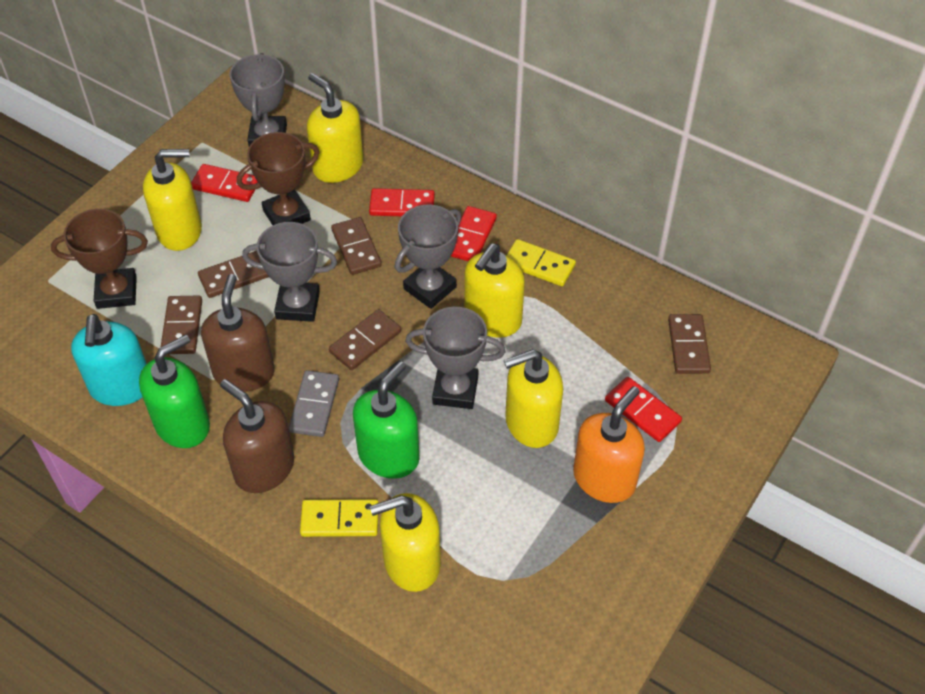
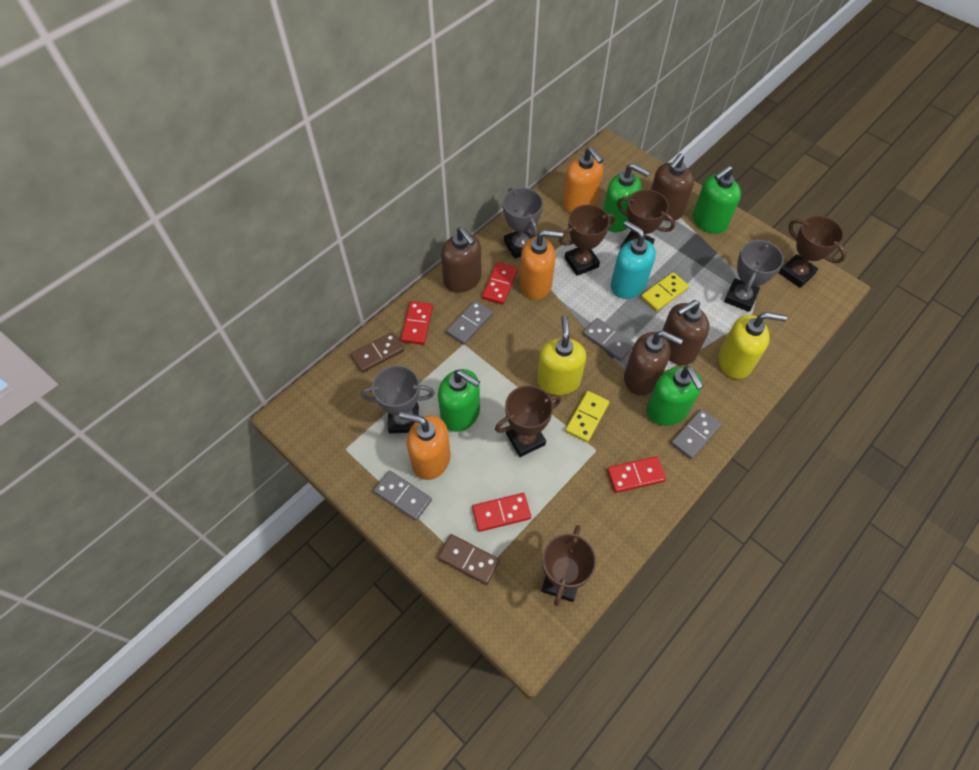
brown domino: [161,296,202,354] [198,251,269,298] [329,309,401,370] [331,217,382,275] [668,314,711,374] = 5 -> [351,332,404,373] [438,534,500,585] = 2
brown soap dispenser: [201,274,274,392] [220,379,294,493] = 2 -> [441,227,482,293] [624,331,683,395] [651,153,694,221] [662,300,710,365] = 4
brown trophy: [51,209,148,309] [237,132,320,225] = 2 -> [495,385,561,457] [541,525,596,606] [559,204,616,276] [617,190,675,249] [779,216,846,288] = 5
green soap dispenser: [139,334,210,448] [353,361,420,479] = 2 -> [438,369,480,432] [603,163,650,232] [646,366,704,426] [693,165,741,234] = 4
grey domino: [289,370,339,437] = 1 -> [373,470,432,520] [446,300,493,344] [583,318,635,361] [671,409,722,459] = 4
grey trophy: [230,53,287,146] [242,222,337,322] [395,205,461,309] [405,307,505,409] = 4 -> [361,365,435,433] [503,188,543,259] [724,240,784,312] = 3
orange soap dispenser: [573,386,645,503] = 1 -> [399,412,451,480] [520,230,563,300] [563,147,603,213] = 3
yellow soap dispenser: [143,149,202,251] [307,73,363,183] [370,493,441,592] [464,243,525,338] [504,349,563,448] = 5 -> [537,315,586,395] [718,312,787,379] = 2

